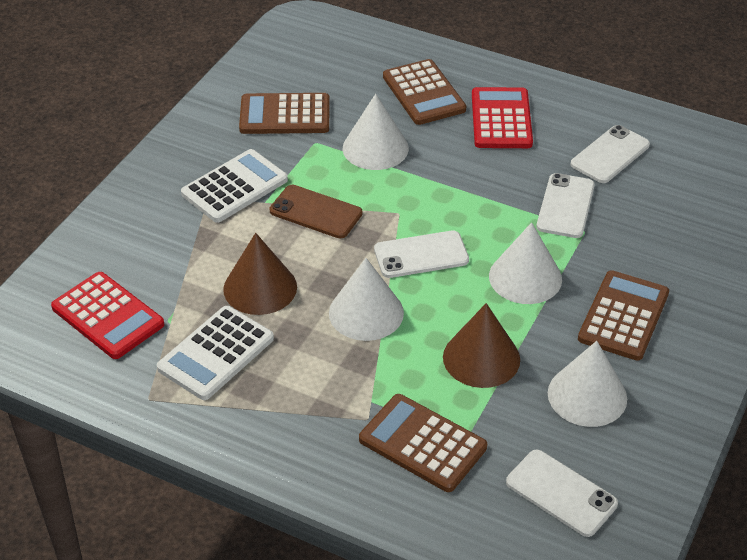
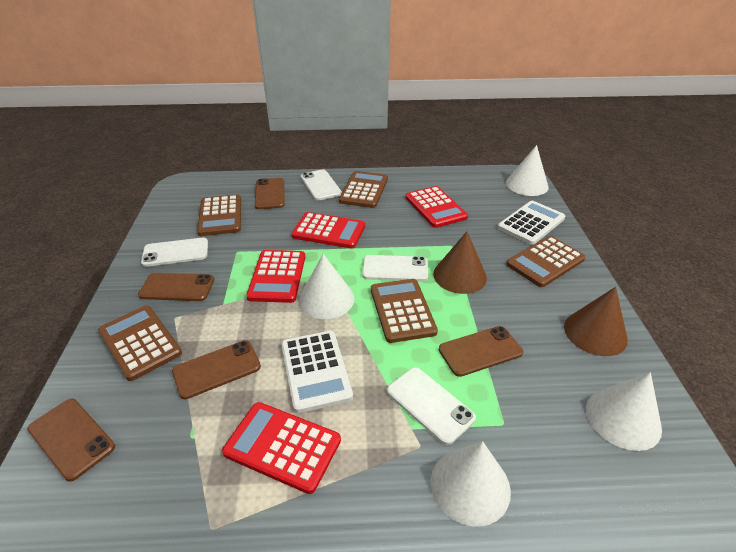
brown calculator: [239,93,330,134] [359,394,487,492] [383,59,466,125] [578,270,669,361] = 4 -> [98,306,182,381] [197,195,241,236] [339,171,388,208] [371,279,438,343] [506,236,586,287] = 5
brown phone: [269,185,362,238] = 1 -> [27,399,115,481] [138,273,214,301] [172,340,261,399] [255,178,285,209] [439,326,523,377] = 5
red calculator: [51,272,164,359] [472,87,533,148] = 2 -> [222,402,341,494] [246,250,305,303] [291,212,365,249] [405,186,468,228] = 4

